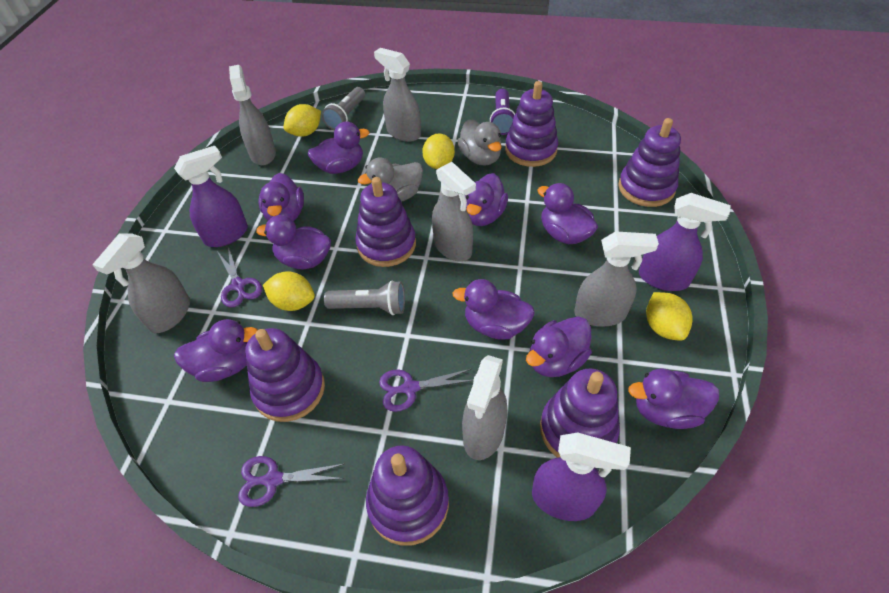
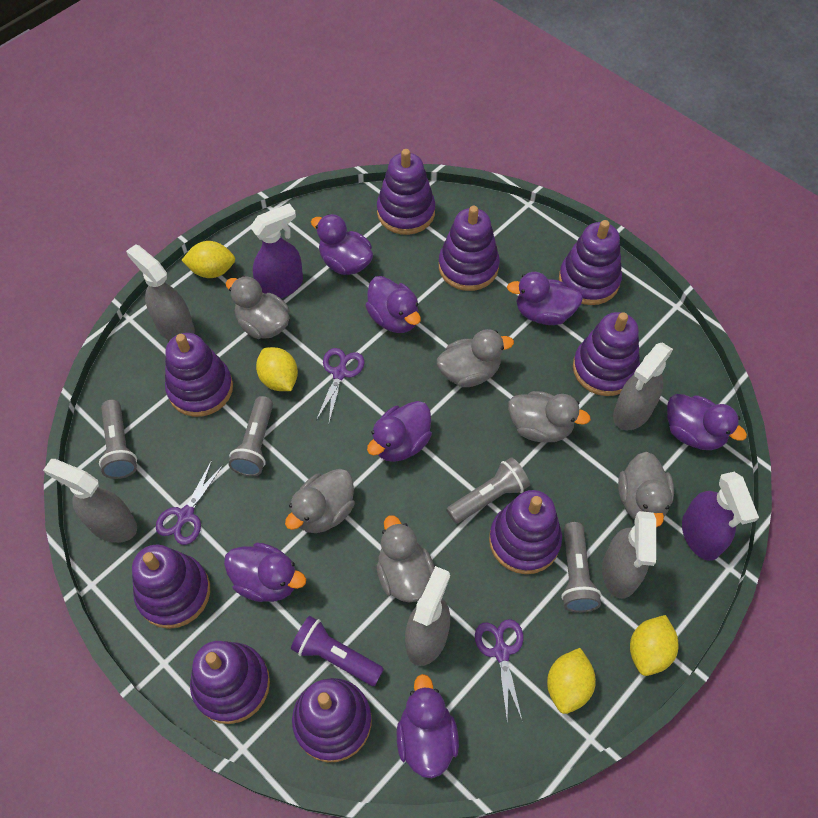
grey duck: [358,157,423,202] [457,119,502,166] = 2 -> [226,276,290,339] [285,469,355,533] [377,515,435,602] [437,329,514,387] [508,391,591,442] [618,452,674,527] = 6
grey flashlight: [322,87,365,130] [324,280,405,315] = 2 -> [99,400,137,479] [228,396,273,476] [447,457,530,524] [561,522,601,613] = 4
grey spray bottle: [92,233,190,333] [229,65,276,166] [374,48,421,142] [432,162,476,261] [462,355,507,460] [574,231,659,327] = 6 -> [43,459,137,543] [126,244,195,341] [405,566,450,666] [602,511,656,599] [613,342,673,430] = 5
purple duck: [174,319,258,382] [256,215,331,269] [259,173,304,222] [307,122,369,174] [453,279,535,340] [465,173,508,226] [526,316,592,377] [537,183,598,244] [628,368,719,429] = 9 -> [224,543,306,602] [311,214,373,275] [365,276,421,333] [367,401,432,462] [397,674,459,778] [507,272,583,325] [667,394,747,450] = 7
purple spray bottle: [174,146,248,247] [532,433,631,521] [639,193,731,291] = 3 -> [250,203,303,298] [682,472,759,561] = 2
purple stacking toy: [245,328,325,422] [355,177,416,267] [366,445,449,546] [505,81,558,167] [540,368,620,458] [618,118,681,207] = 6 -> [132,545,210,629] [165,333,233,417] [190,641,270,724] [292,678,372,762] [377,149,435,235] [439,206,500,291] [489,490,562,574] [559,220,622,305] [573,312,640,396] = 9

